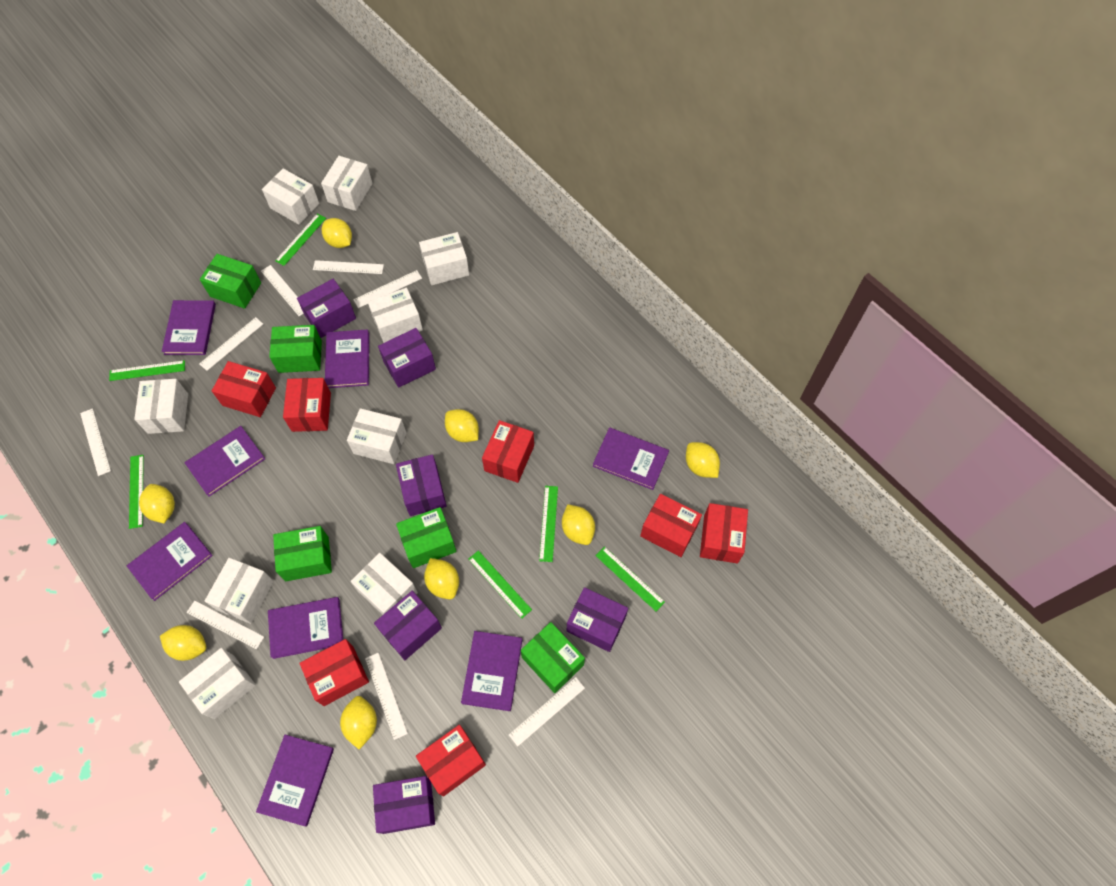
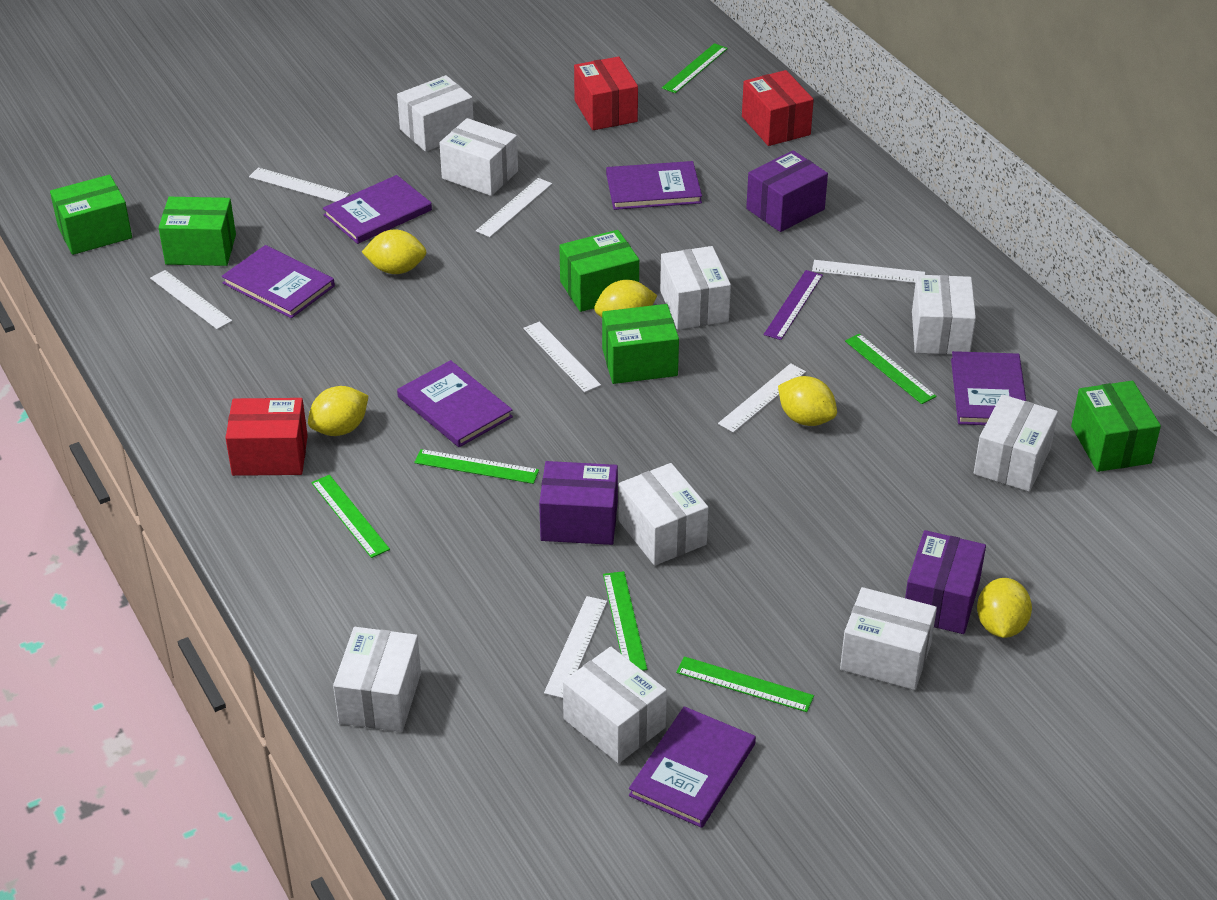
purple book: [127,522,213,601] [162,300,216,355] [185,426,265,497] [256,735,334,827] [268,597,343,659] [325,329,369,388] [461,631,522,711] [593,427,669,490] = 8 -> [222,245,335,318] [323,175,432,244] [397,360,513,447] [606,161,702,210] [629,706,756,828] [951,351,1026,425] = 6
purple box: [297,279,356,338] [373,776,435,834] [374,591,442,660] [378,328,436,388] [396,454,447,516] [567,587,628,652] = 6 -> [539,461,618,545] [746,150,828,232] [905,530,986,634] = 3
purple ruler: none = 0 -> [764,270,823,340] = 1
red box: [212,361,276,417] [283,378,331,432] [299,639,369,706] [416,725,486,797] [482,420,534,483] [640,494,702,557] [700,503,748,563] = 7 -> [225,398,308,476] [574,56,638,130] [742,70,814,146] = 3
white ruler: [80,408,111,476] [187,601,264,649] [199,317,263,371] [261,265,304,316] [313,260,384,274] [353,270,422,308] [365,653,408,740] [509,677,585,747] = 8 -> [150,270,232,329] [249,167,349,202] [476,178,552,237] [523,321,601,392] [544,596,607,698] [718,363,806,433] [812,260,925,283] = 7
yellow lemon: [139,484,175,523] [160,625,206,661] [322,218,352,248] [340,696,377,749] [424,558,459,599] [445,409,479,442] [562,504,595,545] [686,442,720,478] = 8 -> [308,386,368,436] [362,229,426,274] [594,280,657,317] [778,376,837,426] [977,578,1032,638] = 5

